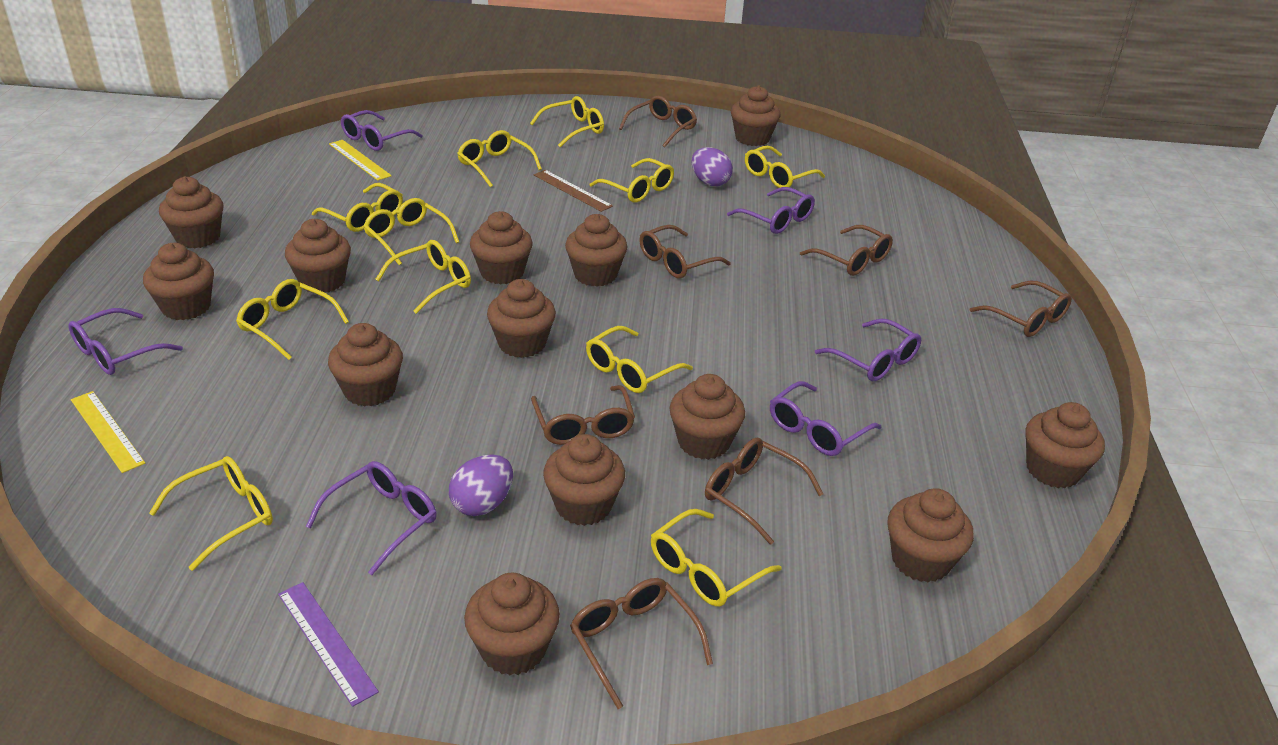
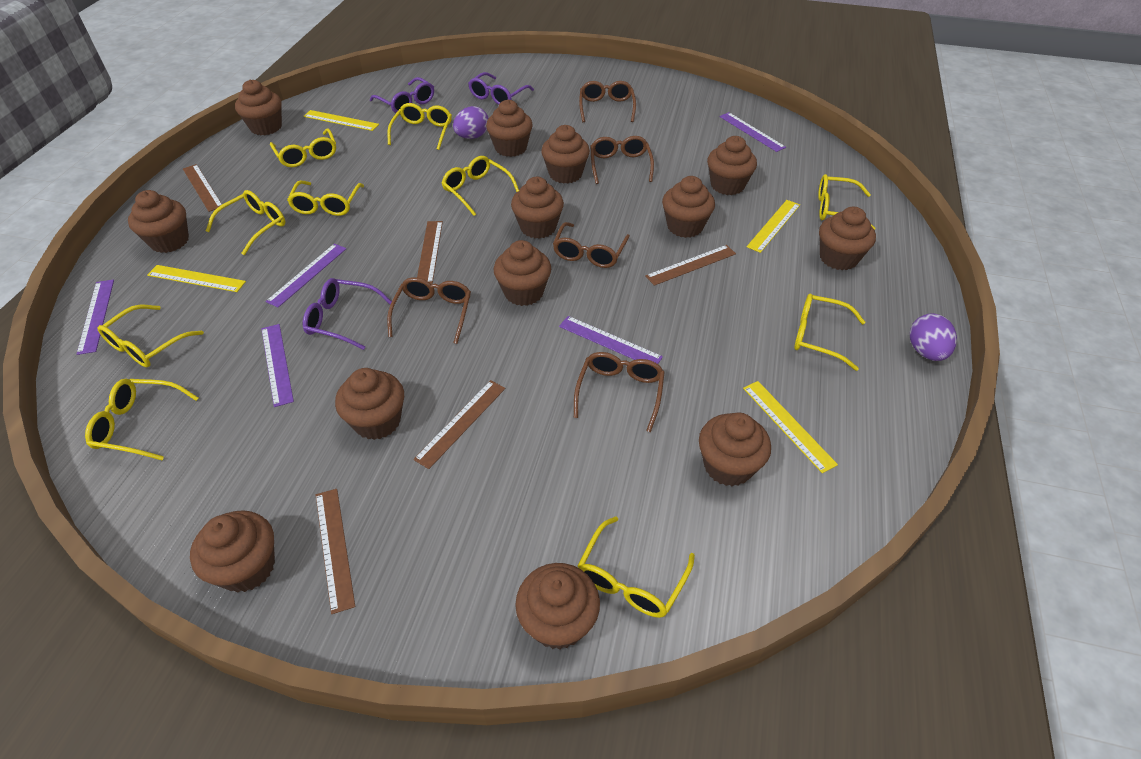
brown glasses: [531,385,635,445] [570,578,713,709] [619,96,697,148] [639,225,731,279] [705,438,823,545] [800,225,893,276] [970,281,1072,337] = 7 -> [387,277,471,344] [553,222,630,268] [574,352,665,432] [579,81,636,122] [591,136,654,184] = 5
brown ruler: [534,170,613,212] = 1 -> [183,164,222,212] [316,489,355,614] [413,380,505,469] [417,221,443,284] [645,245,736,286] = 5
purple glasses: [68,308,183,375] [306,461,437,575] [341,110,423,151] [727,187,815,234] [770,381,882,456] [815,319,921,381] = 6 -> [303,278,392,350] [370,77,434,113] [468,72,534,105] = 3
purple ruler: [278,582,379,707] = 1 -> [77,280,114,355] [261,324,294,407] [265,244,347,308] [559,316,663,364] [720,112,786,152] = 5
yellow glasses: [149,456,273,571] [236,279,349,360] [312,183,403,232] [363,198,459,265] [375,240,471,314] [457,130,542,187] [530,96,604,147] [586,326,693,393] [590,158,674,203] [651,509,781,607] [745,145,825,188] = 11 -> [85,379,199,460] [97,305,204,367] [206,190,285,255] [270,128,336,167] [287,181,364,216] [387,103,452,150] [442,156,519,216] [578,516,695,618] [794,294,865,371] [818,174,875,230] = 10
yellow ruler: [71,391,145,473] [329,140,392,181] = 2 -> [147,265,246,292] [304,110,379,131] [743,381,838,473] [747,200,800,253] = 4

